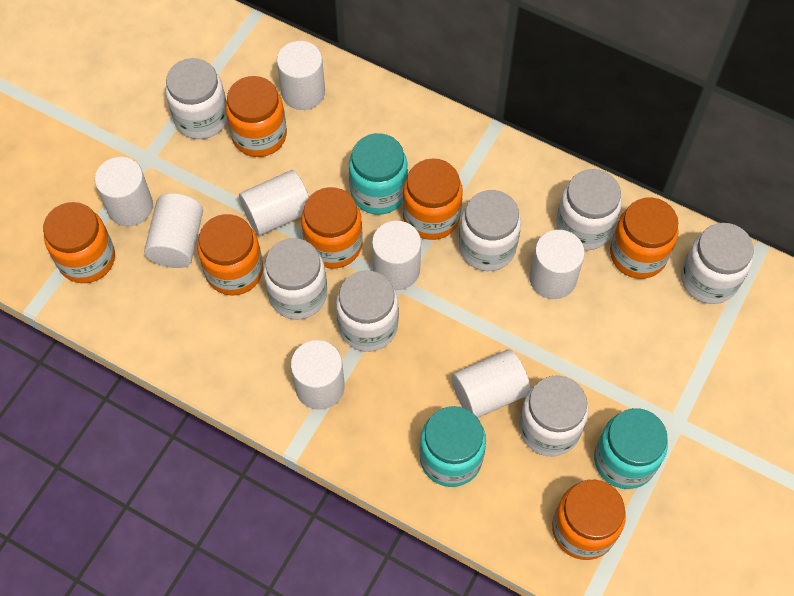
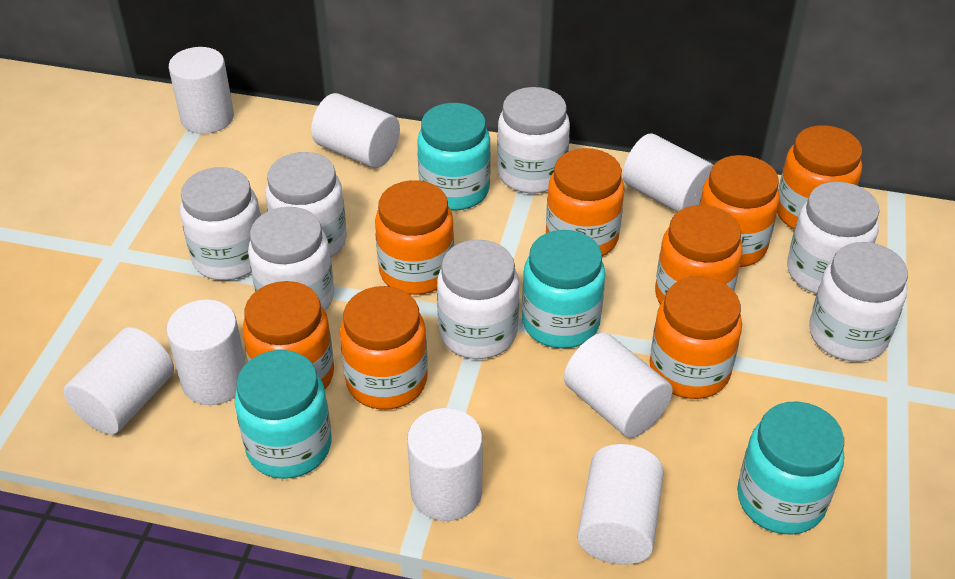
orange jar: [43,202,115,283] [197,214,263,296] [226,76,287,157] [301,187,363,269] [403,158,463,240] [552,479,626,560] [610,198,678,279] = 7 -> [242,281,334,389] [340,286,428,410] [375,180,454,295] [546,148,625,256] [650,276,742,399] [655,205,743,305] [699,155,780,267] [777,125,862,229] = 8
turquoise jar: [349,133,408,215] [420,406,486,487] [594,408,668,489] = 3 -> [235,350,331,479] [417,103,491,211] [522,230,606,349] [737,401,844,535] = 4

